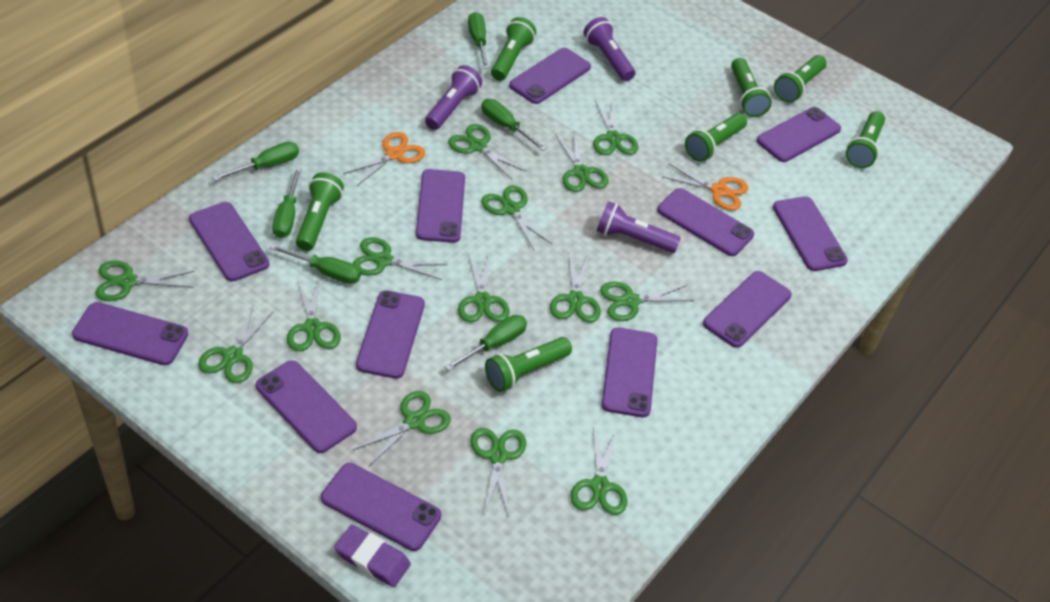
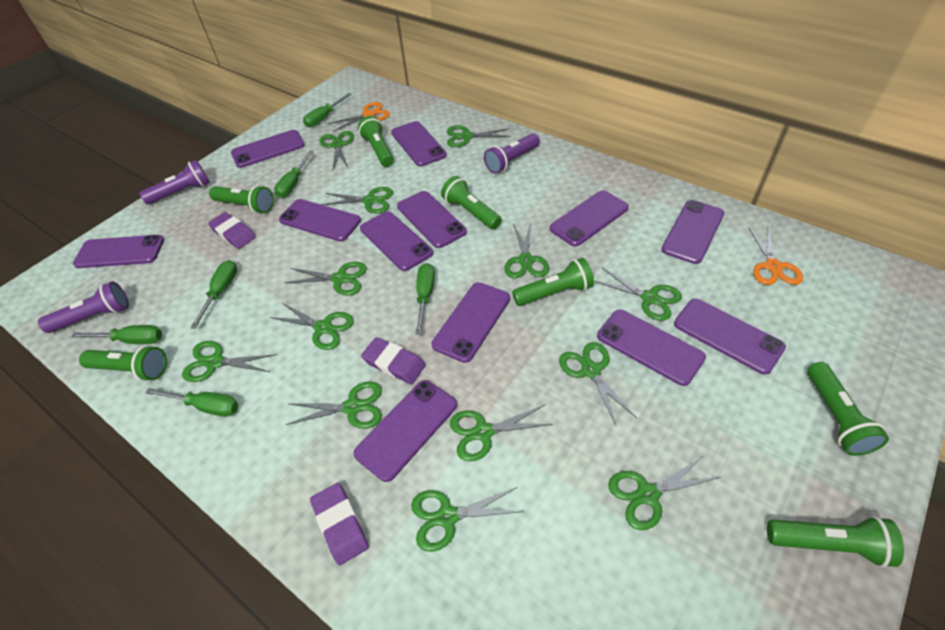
green scissors: [96,261,195,301] [198,306,274,383] [287,276,341,351] [352,237,447,280] [353,391,451,466] [448,124,526,180] [458,252,510,322] [470,428,526,516] [481,185,552,250] [550,251,601,323] [555,132,609,192] [570,426,627,515] [593,100,638,155] [600,282,694,321] = 14 -> [182,341,276,382] [270,302,354,350] [285,262,367,295] [285,381,382,429] [320,131,354,170] [321,187,393,213] [411,487,524,552] [447,125,511,147] [450,405,553,461] [504,223,549,278] [559,342,637,425] [594,268,682,321] [608,455,721,530] = 13
purple eraser: [334,525,411,587] = 1 -> [208,212,256,249] [310,483,369,565] [361,337,426,384] = 3

